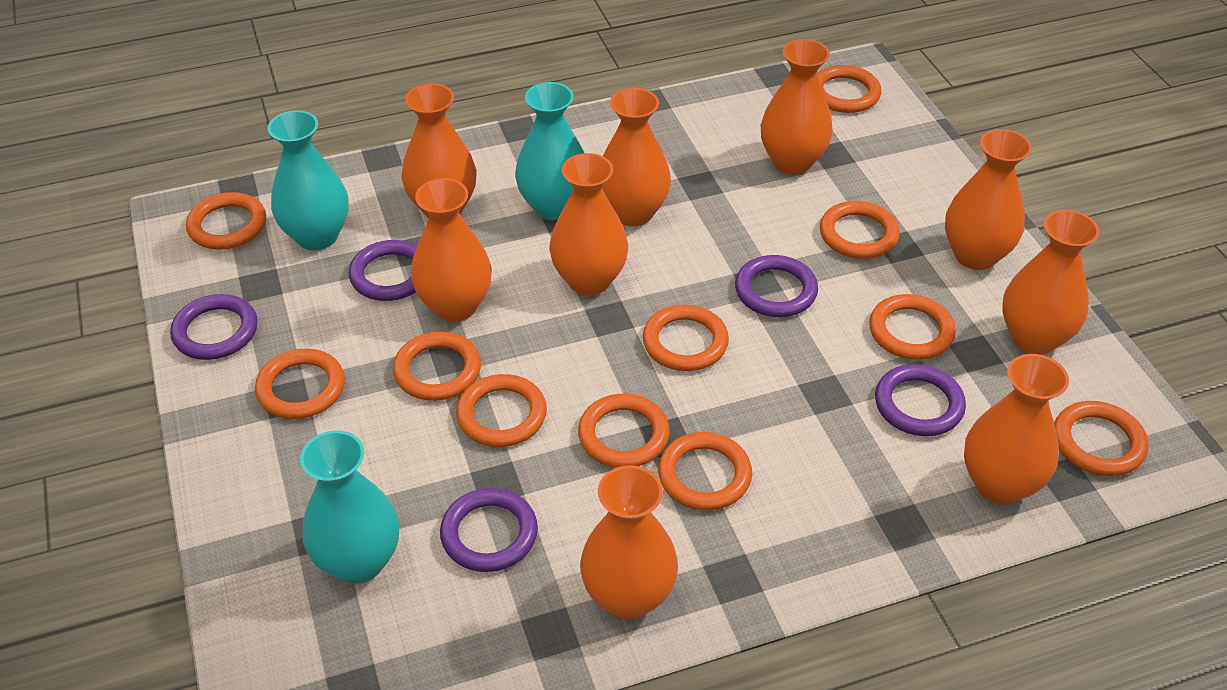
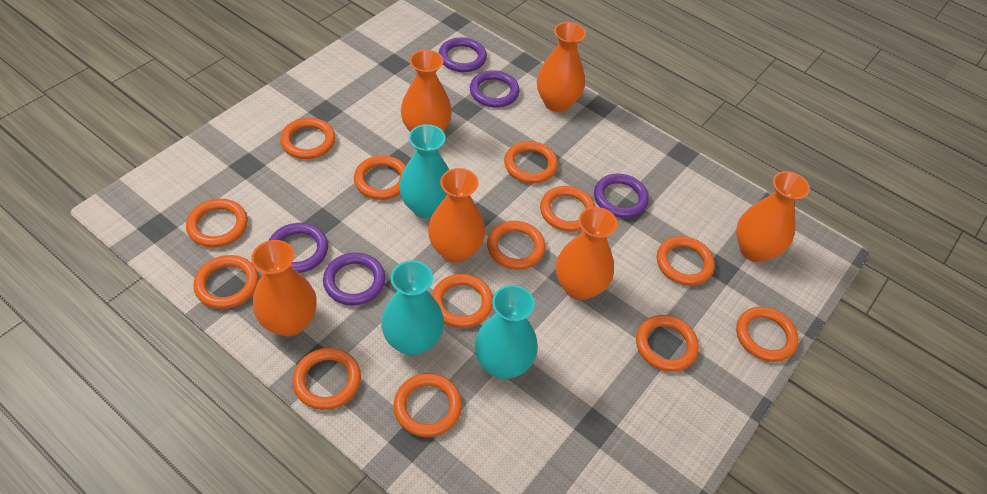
orange ring: [186,192,266,250] [255,349,345,419] [393,332,481,401] [456,374,547,447] [578,394,670,468] [643,305,729,371] [658,432,752,510] [817,65,881,113] [820,201,900,259] [869,294,956,360] [1054,401,1148,476] = 11 -> [186,199,248,247] [193,255,259,309] [280,118,335,159] [292,348,361,410] [354,156,406,200] [394,373,462,437] [432,274,493,328] [487,221,545,270] [504,141,558,183] [540,186,596,232] [636,315,699,372] [657,236,715,286] [736,306,799,362] = 13
orange vase: [402,83,477,218] [411,178,492,322] [549,153,628,295] [580,465,678,619] [602,88,671,226] [761,39,833,174] [945,129,1032,270] [964,354,1069,504] [1002,210,1099,355] = 9 -> [251,240,317,337] [401,50,452,132] [428,168,485,263] [537,22,586,112] [556,207,618,300] [736,171,810,262] = 6

